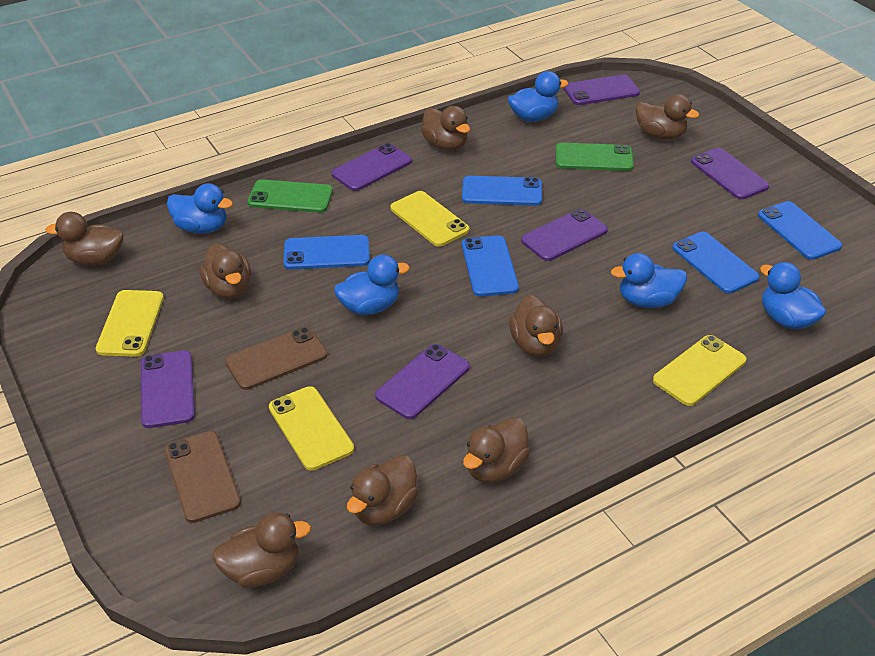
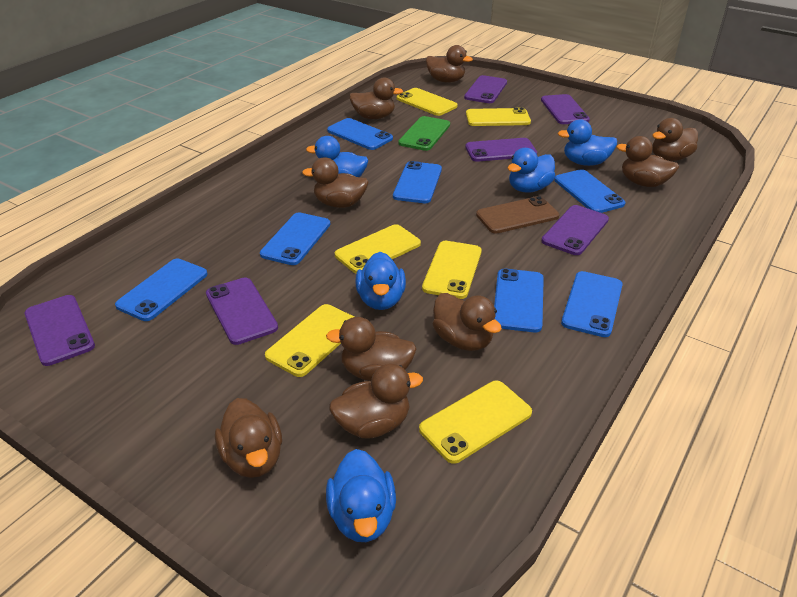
blue phone: [283,235,370,270] [462,176,542,206] [462,235,519,297] [673,232,760,294] [758,201,842,260] = 5 -> [115,259,208,321] [260,213,330,265] [327,118,393,150] [393,161,442,203] [494,268,544,332] [554,169,625,213] [561,271,623,337] = 7
brown duck: [45,212,123,266] [200,243,251,299] [212,512,311,588] [347,455,419,525] [421,106,470,151] [463,417,531,483] [509,294,563,357] [635,94,699,140] = 8 -> [215,398,282,478] [302,157,369,208] [326,317,416,381] [329,364,423,438] [349,77,403,119] [426,45,473,83] [432,293,502,351] [616,136,679,187] [652,118,698,161] = 9
brown phone: [165,431,241,523] [225,327,328,390] = 2 -> [476,196,559,234] = 1
green phone: [248,179,333,213] [556,143,634,171] = 2 -> [398,116,450,151] = 1
yellow phone: [96,290,164,357] [269,386,354,471] [390,191,469,247] [653,335,746,406] = 4 -> [265,304,354,377] [335,224,421,274] [396,88,458,116] [419,381,532,464] [422,241,482,299] [466,107,531,126] = 6

